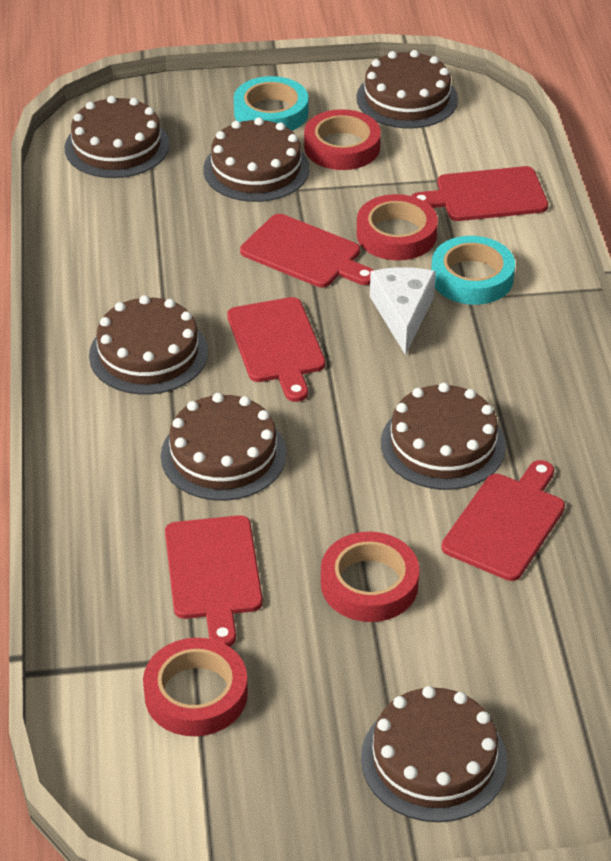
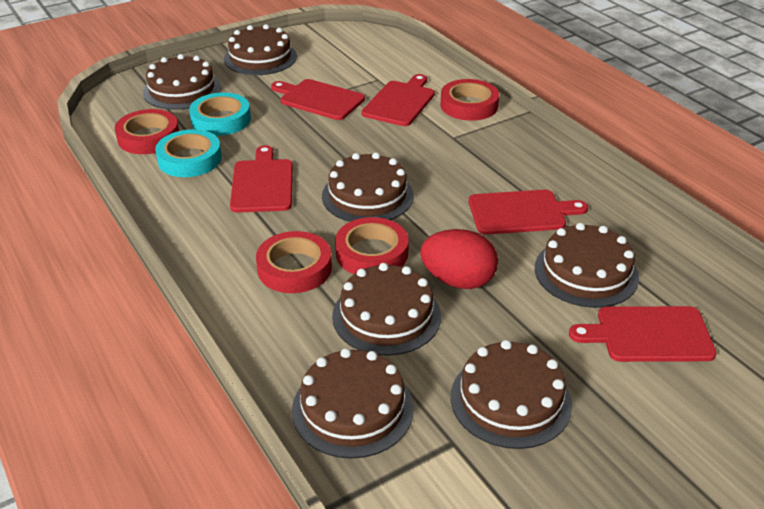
red egg: none = 0 -> [420,229,498,289] = 1
white cheese: [370,267,436,355] = 1 -> none = 0

